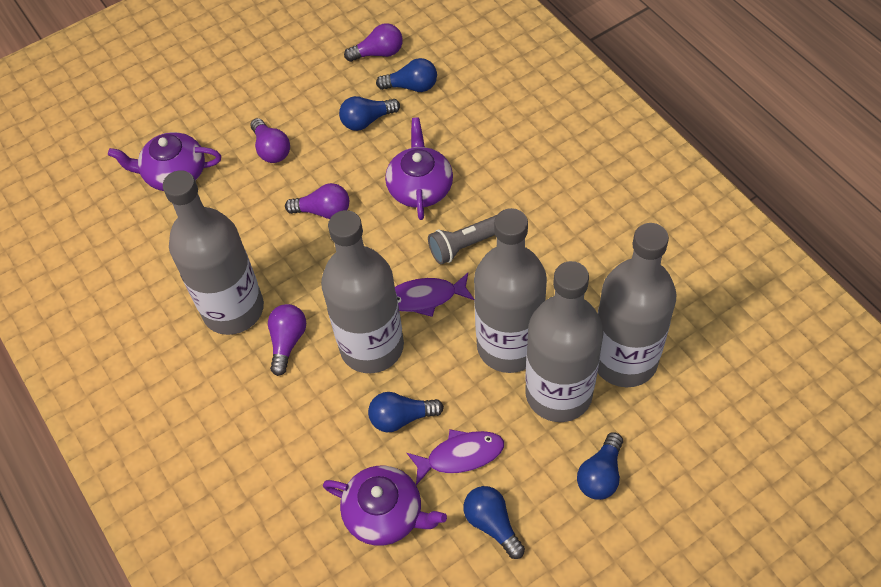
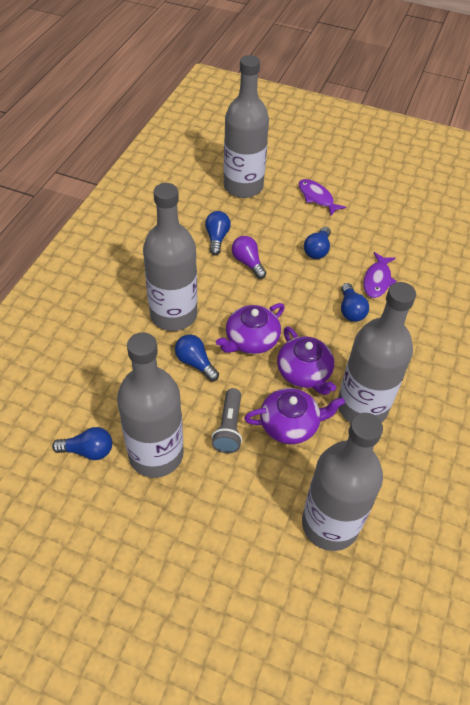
purple light bulb: [250,118,290,163] [268,304,306,376] [285,183,349,219] [344,23,403,62] = 4 -> [232,236,266,279] = 1

